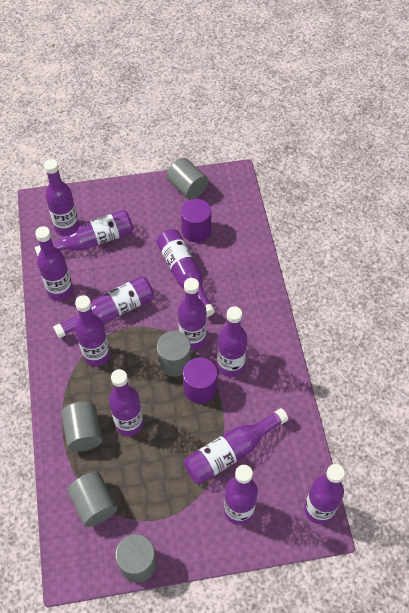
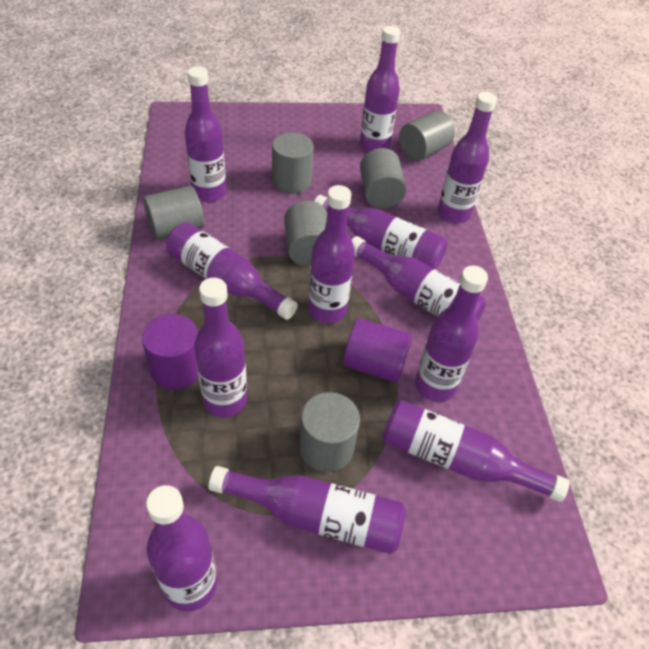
grey cylinder: [61,401,103,451] [67,472,118,527] [115,534,157,583] [157,331,191,377] [166,158,208,200] = 5 -> [143,185,204,240] [272,133,314,194] [284,201,327,266] [299,392,360,472] [360,148,406,208] [399,110,455,161] = 6

